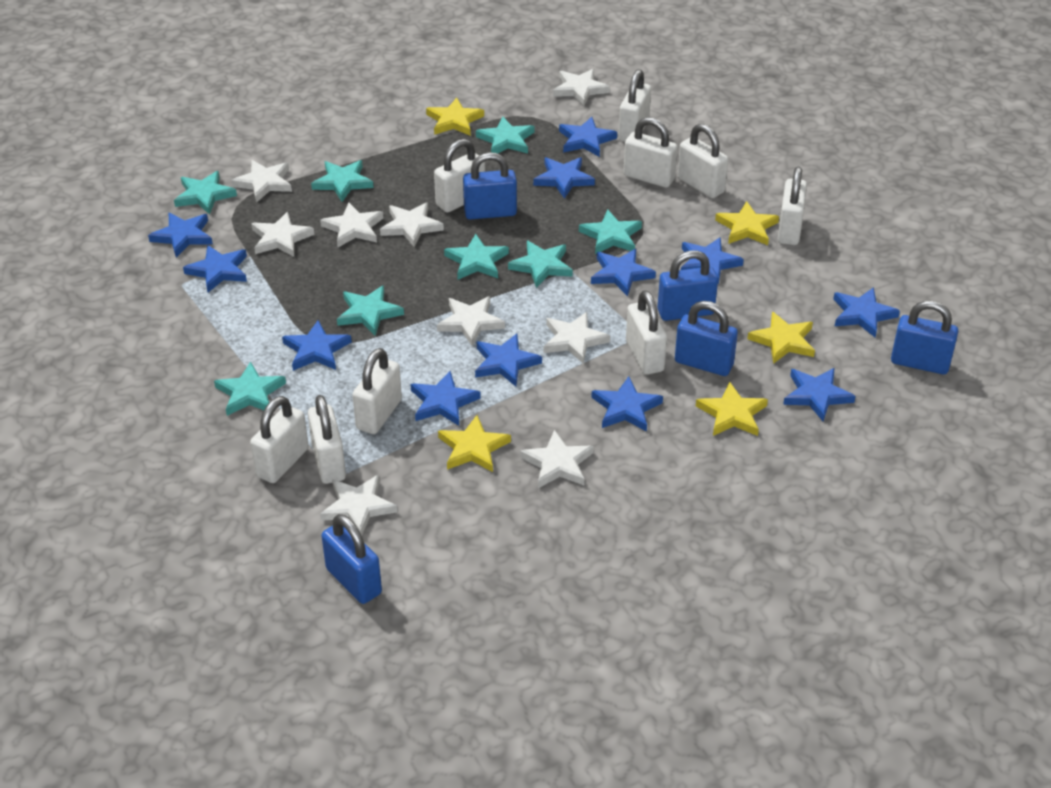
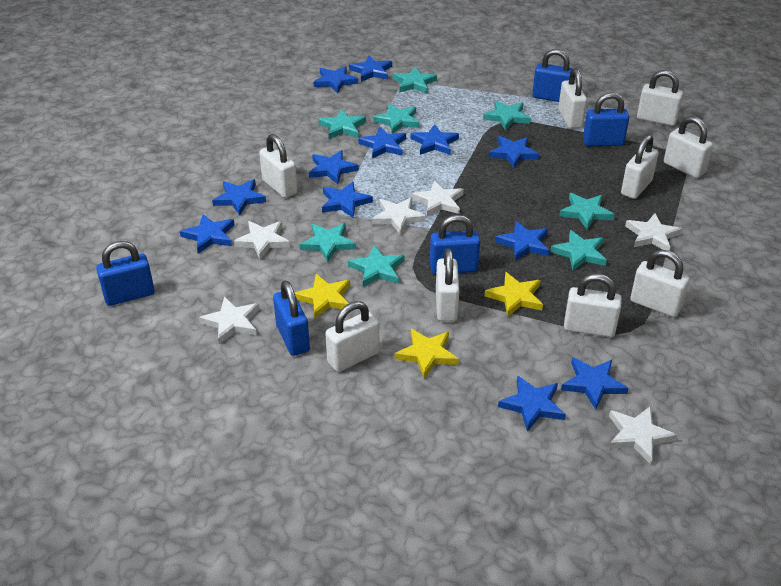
white star: [231,160,292,203] [251,212,315,257] [320,203,384,247] [320,475,397,536] [380,202,444,247] [437,296,505,346] [520,430,594,488] [544,312,610,364] [553,69,610,106] = 9 -> [199,297,259,344] [234,221,290,259] [372,197,426,235] [412,180,464,217] [609,406,677,464] [625,214,682,251] = 6
yellow star: [426,97,484,136] [438,415,511,472] [696,382,768,436] [715,201,779,245] [747,312,815,364] = 5 -> [295,274,350,319] [395,329,458,378] [485,272,543,317] = 3

